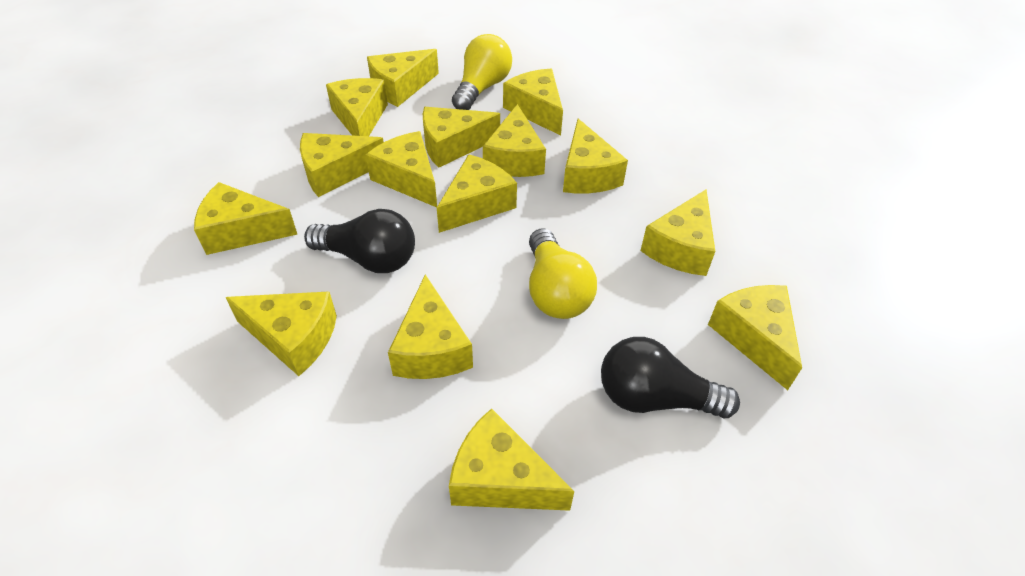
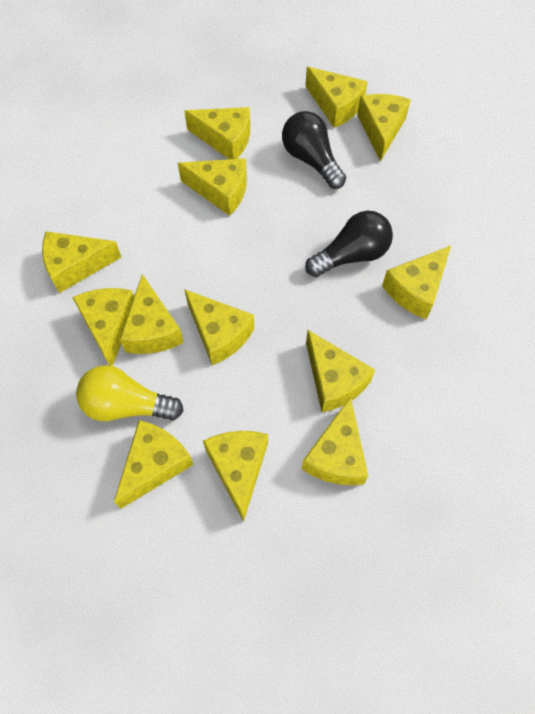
yellow cheese: [194,182,297,255] [225,291,337,376] [300,133,384,197] [326,78,388,136] [366,131,437,207] [367,49,439,107] [388,275,473,379] [423,107,500,168] [437,154,517,233] [449,408,574,511] [483,104,546,177] [503,69,563,136] [563,119,628,193] [640,190,715,276] [708,285,802,390] = 15 -> [42,231,122,293] [72,288,134,366] [114,420,194,509] [120,274,184,354] [178,158,247,216] [184,107,250,159] [184,289,254,365] [203,431,268,522] [301,397,368,485] [305,67,368,128] [306,330,375,412] [357,94,411,162] [382,246,451,319] = 13
yellow light bulb: [452,34,512,110] [529,229,597,319] = 2 -> [76,365,183,421] = 1

